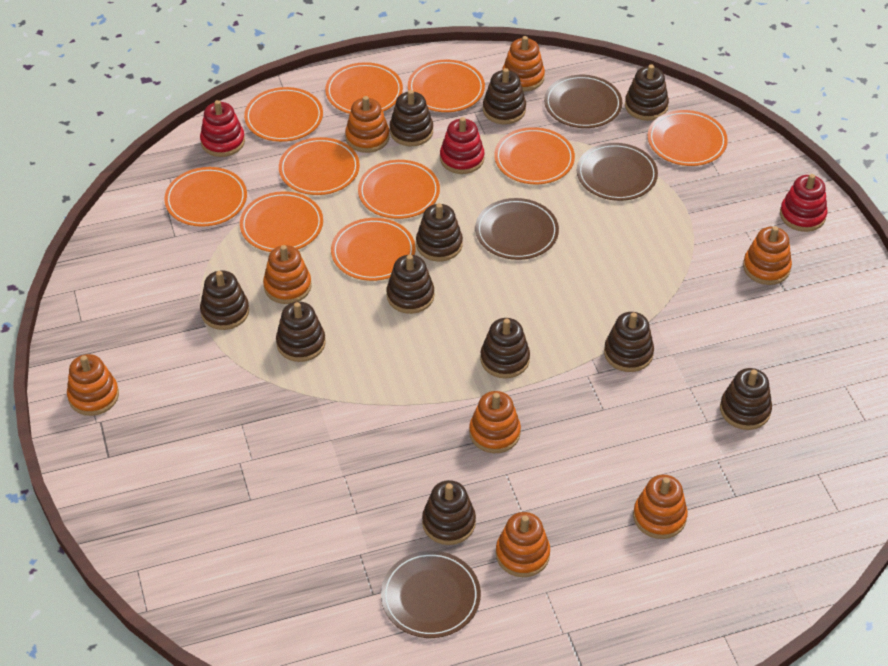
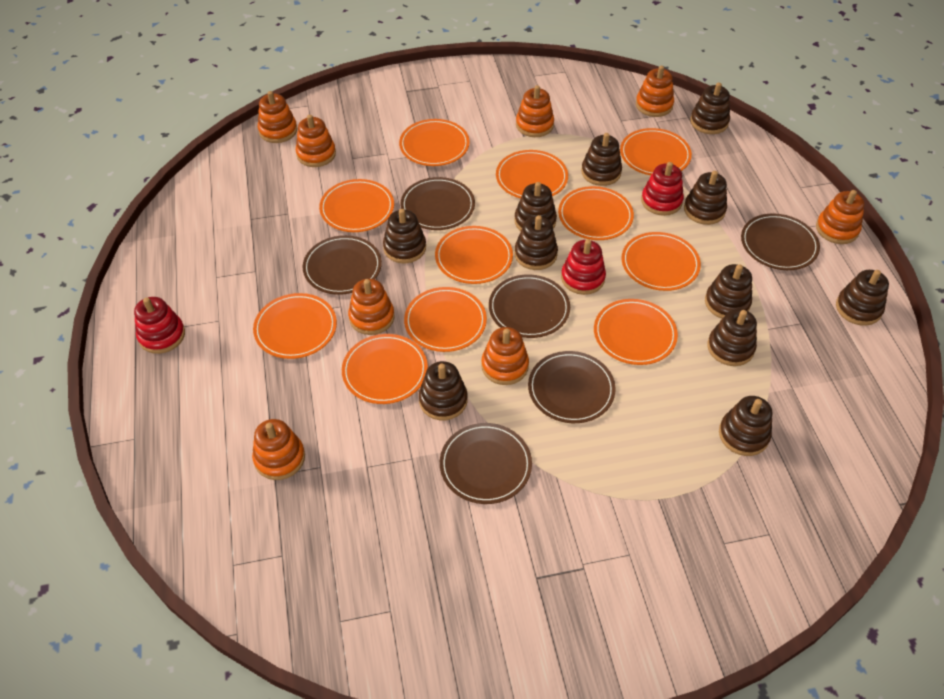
brown plate: [381,551,481,638] [475,198,559,260] [544,75,622,128] [577,143,658,201] = 4 -> [303,235,382,295] [401,177,475,230] [440,423,532,504] [489,274,570,338] [528,351,616,423] [741,214,820,270] = 6
orange plate: [164,167,247,227] [240,191,323,252] [244,87,323,142] [279,137,360,195] [325,62,403,114] [331,218,415,281] [358,160,440,219] [408,60,485,112] [494,127,575,184] [648,110,728,166] = 10 -> [253,293,337,359] [319,179,394,232] [342,334,428,404] [399,119,470,166] [404,287,487,352] [435,226,513,284] [496,150,568,199] [558,186,634,240] [594,299,678,365] [620,128,692,176] [622,232,701,291] = 11

